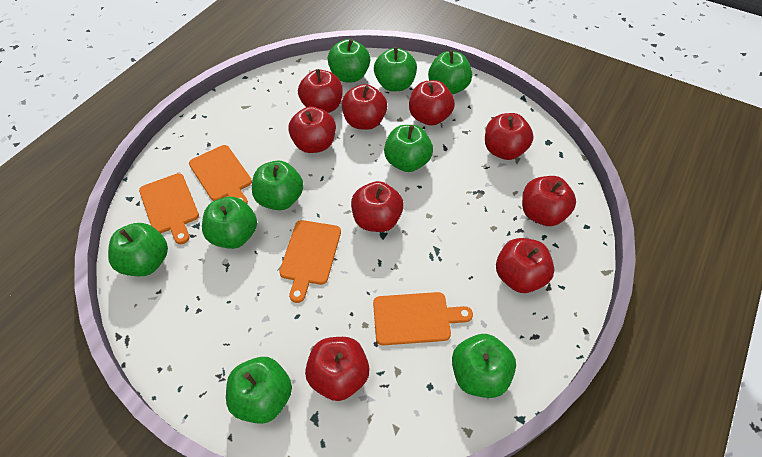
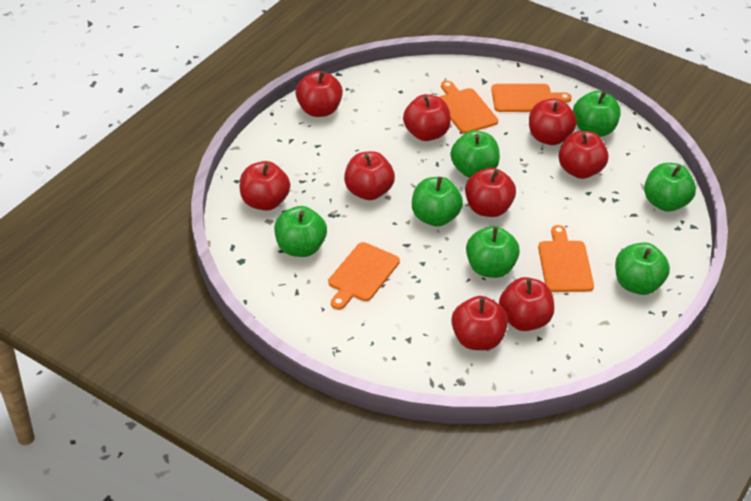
green apple: [108,223,168,276] [202,197,257,249] [226,357,292,424] [252,161,303,210] [328,39,370,82] [374,47,417,92] [384,125,433,172] [428,50,472,95] [452,334,516,398] = 9 -> [274,206,327,257] [412,177,463,226] [451,130,500,178] [466,226,520,278] [573,91,621,137] [615,242,670,295] [644,163,696,212] = 7

